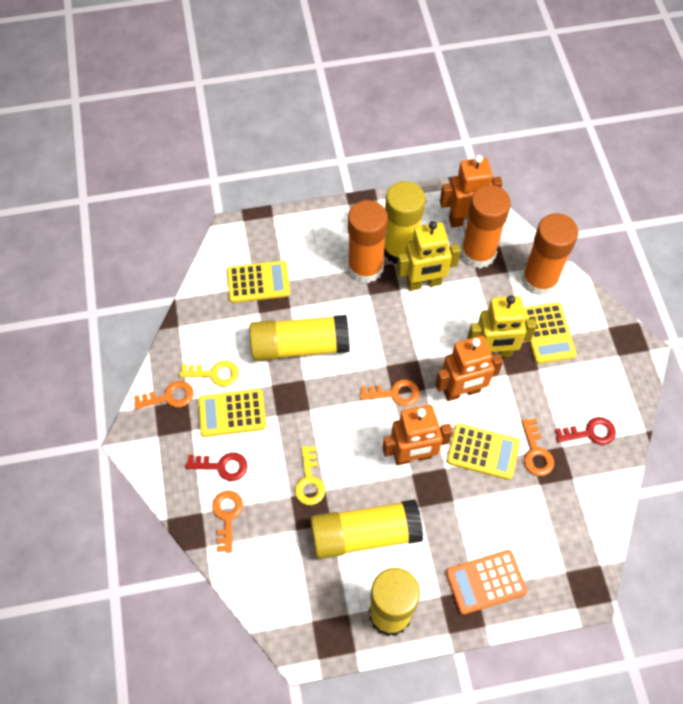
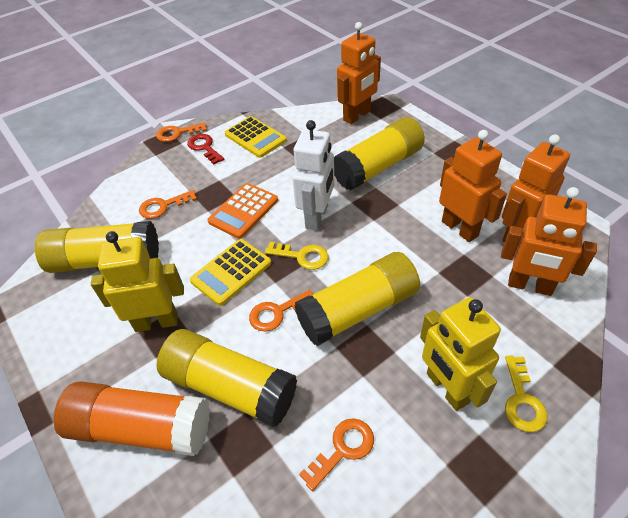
orange glue stick: [348,200,388,283] [461,185,511,269] [521,213,578,296] = 3 -> [54,381,210,456] = 1
orange robot: [382,405,453,465] [435,336,503,401] [440,155,502,228] = 3 -> [337,22,381,124] [439,130,507,242] [501,187,597,296] [502,134,570,243] = 4
red key: [185,453,248,481] [555,417,616,445] = 2 -> [187,134,224,164] = 1
white robot: none = 0 -> [292,120,335,231] = 1
yellow calculator: [198,389,266,437] [227,261,290,303] [447,423,520,480] [524,302,577,364] = 4 -> [190,239,271,306] [225,116,287,158] = 2

